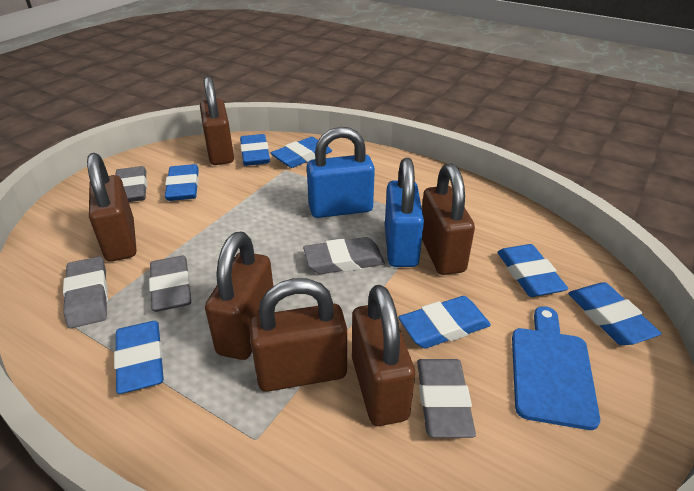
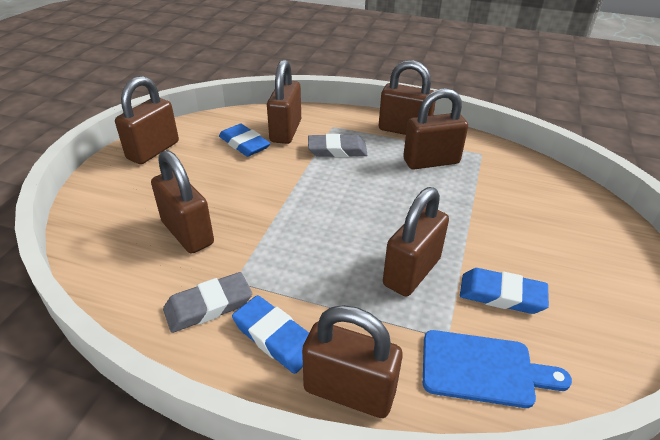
blue eraser: [114,321,164,394] [165,164,199,201] [240,134,270,166] [271,137,332,168] [398,296,491,348] [497,244,568,297] [568,282,662,345] = 7 -> [219,124,271,157] [232,295,309,374] [460,268,549,314] = 3
blue padlock: [307,127,375,218] [385,158,424,267] = 2 -> none = 0
brown padlock: [87,153,136,262] [200,76,234,165] [205,232,273,360] [249,278,347,392] [352,285,415,426] [422,163,475,275] = 6 -> [115,76,179,164] [151,150,214,254] [267,59,301,144] [302,305,403,418] [379,60,436,135] [383,187,449,296] [403,88,468,169] = 7
grey eraser: [63,256,108,329] [116,166,147,202] [149,256,191,312] [303,237,385,274] [417,359,476,438] = 5 -> [163,272,252,333] [308,134,367,157] = 2

